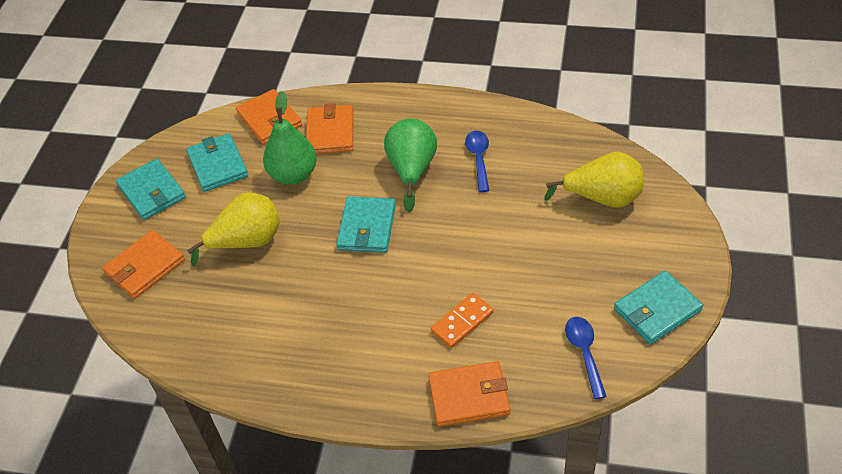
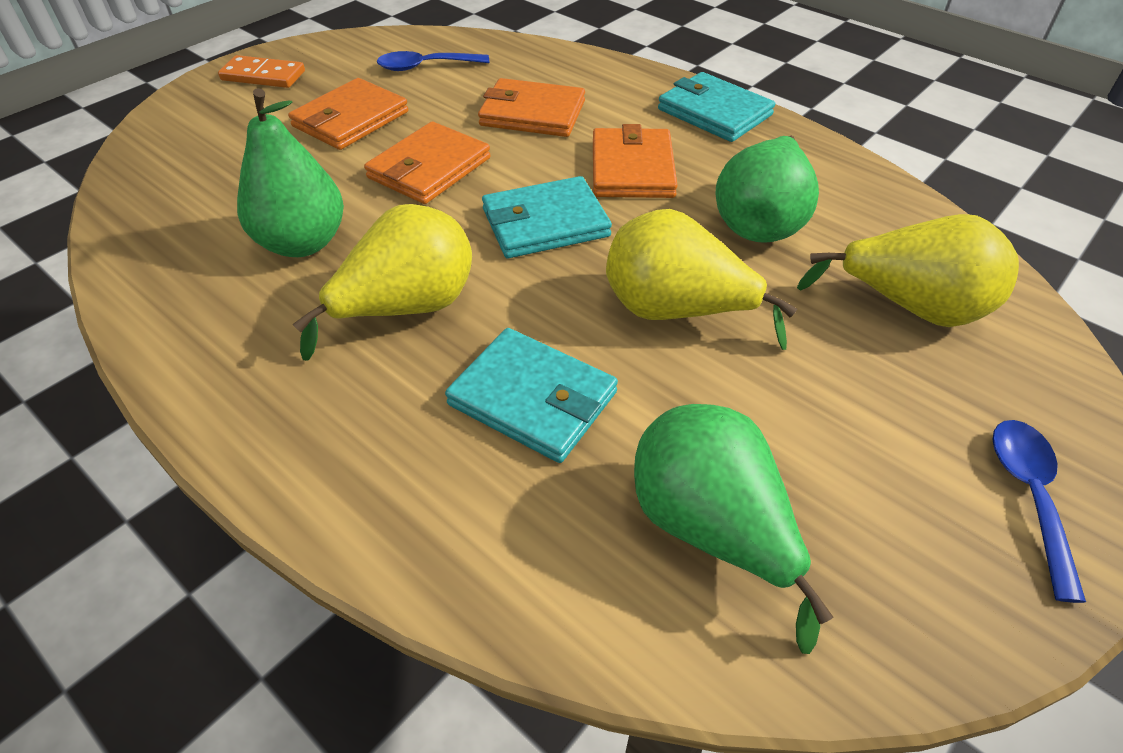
green pear: [263,91,317,185] [384,118,437,213] = 2 -> [237,88,344,257] [634,404,833,654] [716,136,819,243] = 3
turquoise wallet: [116,159,186,220] [186,133,248,192] [337,196,396,253] [614,271,703,345] = 4 -> [445,328,618,463] [482,176,612,258] [658,72,775,142] = 3
yellow pear: [187,193,280,266] [544,152,644,208] = 2 -> [293,204,472,361] [606,209,797,350] [797,214,1019,327] = 3

